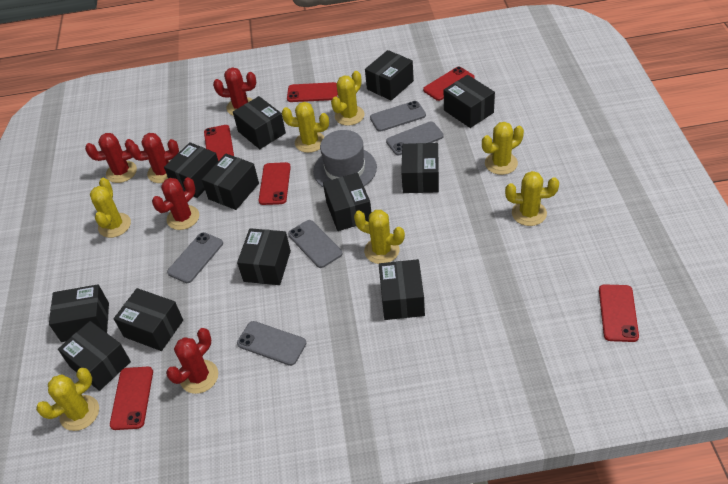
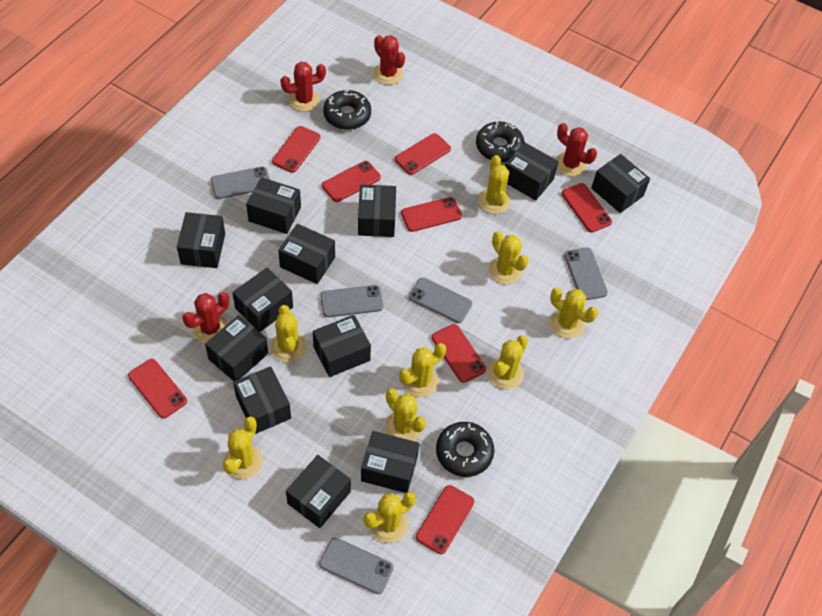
black donut: none = 0 -> [323,90,371,130] [436,422,494,477] [476,121,525,162] = 3
grey hat: [313,130,377,188] = 1 -> none = 0
red cactus: [85,133,137,183] [128,133,179,183] [152,177,199,230] [166,328,218,394] [213,67,256,116] = 5 -> [182,292,229,343] [280,62,326,111] [373,35,405,85] [556,123,597,177] = 4
red phone: [110,367,153,430] [204,125,234,161] [259,162,291,205] [287,82,338,102] [423,67,475,101] [599,284,639,342] = 6 -> [128,359,187,418] [272,126,320,173] [322,161,381,202] [395,133,451,175] [401,197,462,232] [416,485,474,554] [432,324,486,383] [562,183,612,233] = 8
yellow cactus: [36,368,99,431] [90,178,131,238] [282,102,329,153] [331,71,365,126] [354,210,405,264] [482,122,524,175] [505,171,559,226] = 7 -> [223,417,263,479] [270,305,307,363] [364,492,416,543] [385,389,426,441] [399,343,446,397] [478,155,511,214] [488,336,528,389] [489,231,529,284] [550,288,598,338] = 9

